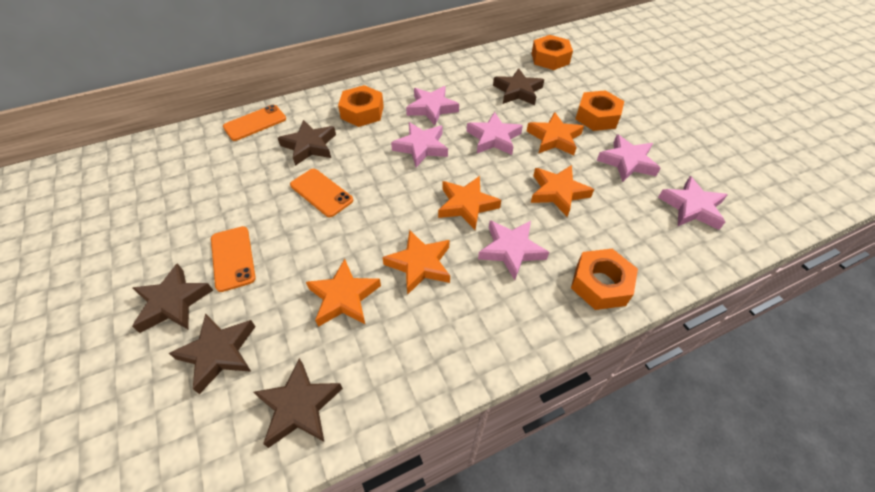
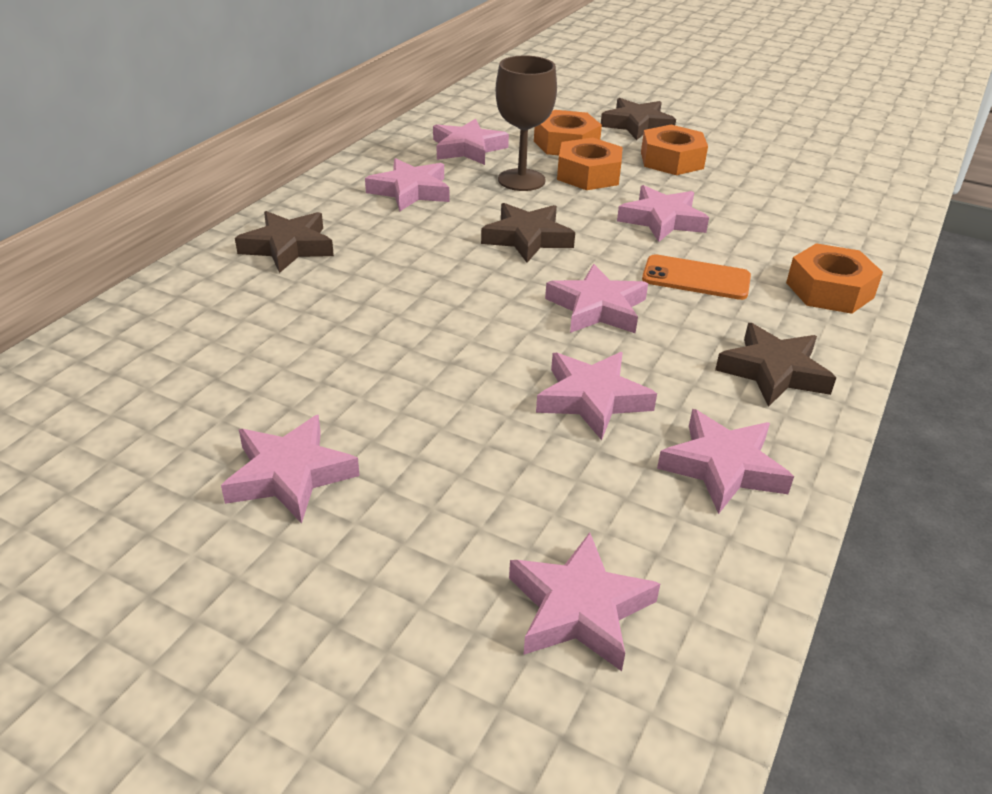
brown goblet: none = 0 -> [496,55,557,191] = 1
brown star: [132,263,213,333] [169,313,256,394] [254,358,343,448] [278,120,336,166] [493,68,544,105] = 5 -> [235,211,334,273] [481,203,575,263] [601,98,676,140] [715,323,836,407] = 4
orange phone: [211,226,256,292] [223,105,286,141] [290,169,353,217] = 3 -> [642,254,751,300] = 1
orange star: [306,259,381,327] [382,230,450,295] [438,176,501,230] [527,112,584,155] [531,165,594,217] = 5 -> none = 0
pink star: [391,122,448,167] [406,86,459,126] [467,112,523,155] [478,220,549,280] [597,134,660,182] [658,176,728,230] = 6 -> [221,415,360,524] [365,158,449,212] [433,119,509,165] [509,532,660,671] [536,352,657,440] [545,264,648,334] [617,185,709,242] [657,409,794,514] = 8

